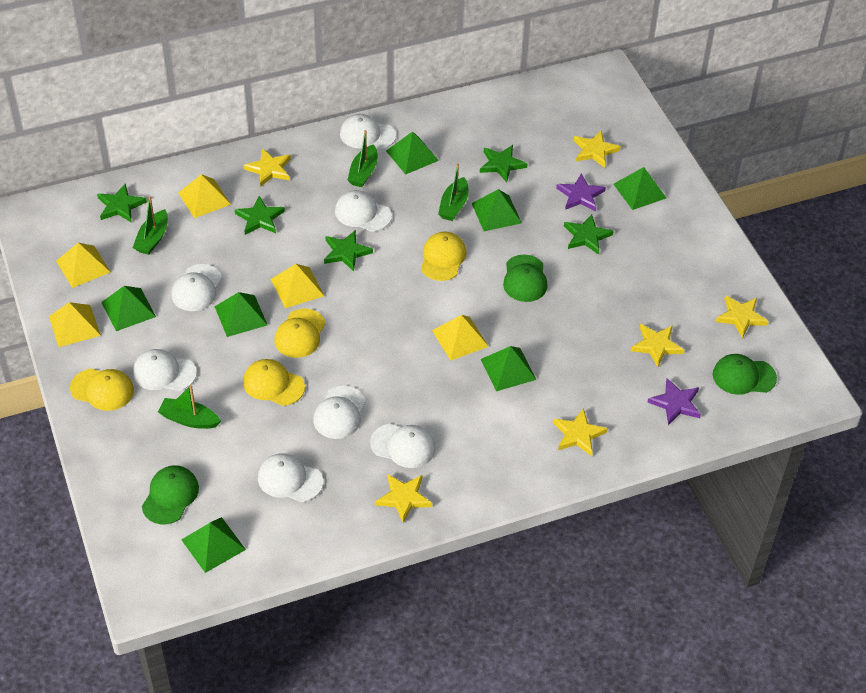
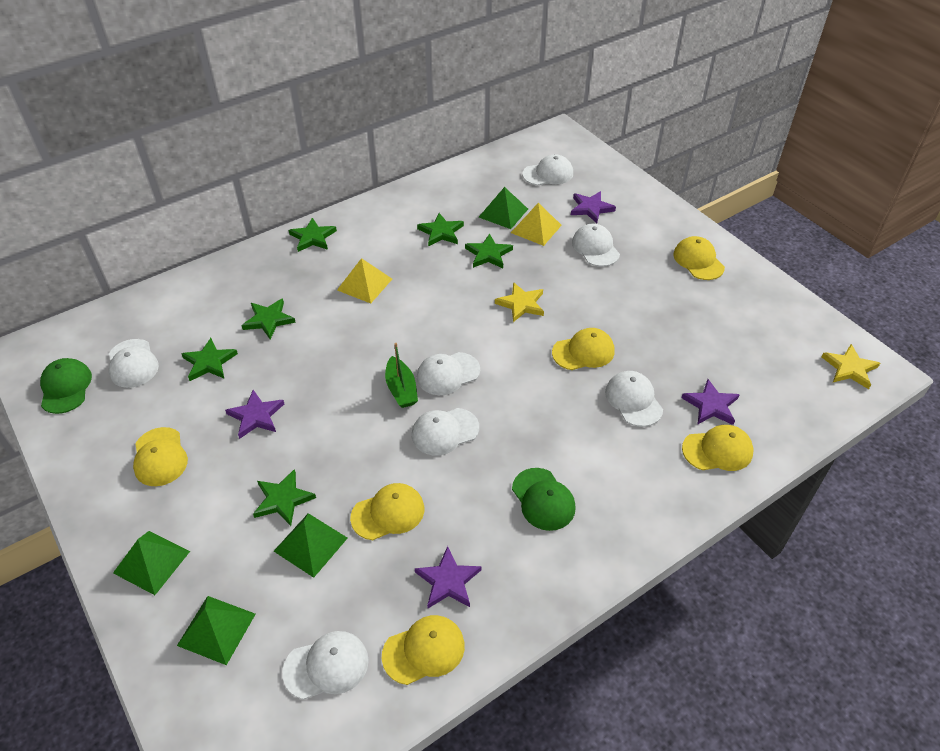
green boat: [133,196,168,255] [158,385,221,429] [347,130,378,187] [438,163,469,221] = 4 -> [385,343,418,408] = 1
green cap: [142,465,199,525] [503,254,548,302] [713,354,777,395] = 3 -> [40,358,92,414] [512,468,576,531] = 2
green pyramid: [101,286,156,331] [181,517,246,573] [215,292,267,337] [386,131,439,175] [471,189,522,231] [481,346,537,391] [613,167,666,210] = 7 -> [113,531,190,595] [177,596,256,665] [274,513,347,578] [479,187,528,229] = 4
green star: [97,184,147,222] [235,196,285,235] [324,230,373,272] [480,145,527,182] [564,214,614,255] = 5 -> [181,338,238,381] [241,298,296,339] [253,469,316,526] [289,218,337,252] [417,213,464,246] [465,234,513,268] = 6
purple star: [556,173,606,212] [648,378,701,425] = 2 -> [225,390,284,439] [414,546,481,608] [571,191,616,223] [681,379,740,425] = 4
yellow cap: [70,368,134,411] [243,359,305,406] [275,309,326,358] [421,232,467,281] = 4 -> [133,427,188,486] [350,483,424,540] [382,615,465,685] [552,328,615,370] [673,236,725,280] [682,425,754,471] = 6
yellow pyramid: [49,302,101,347] [56,243,111,288] [178,174,231,218] [271,264,324,308] [432,315,489,361] = 5 -> [337,258,392,303] [511,203,562,246] = 2
yellow star: [244,148,291,187] [375,474,433,523] [553,408,608,456] [574,131,621,168] [631,324,684,367] [716,295,769,338] = 6 -> [495,282,544,322] [822,344,880,389] = 2

